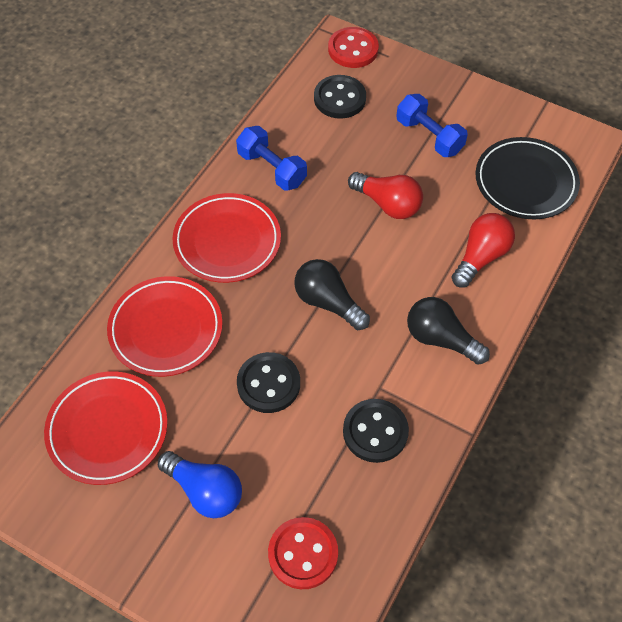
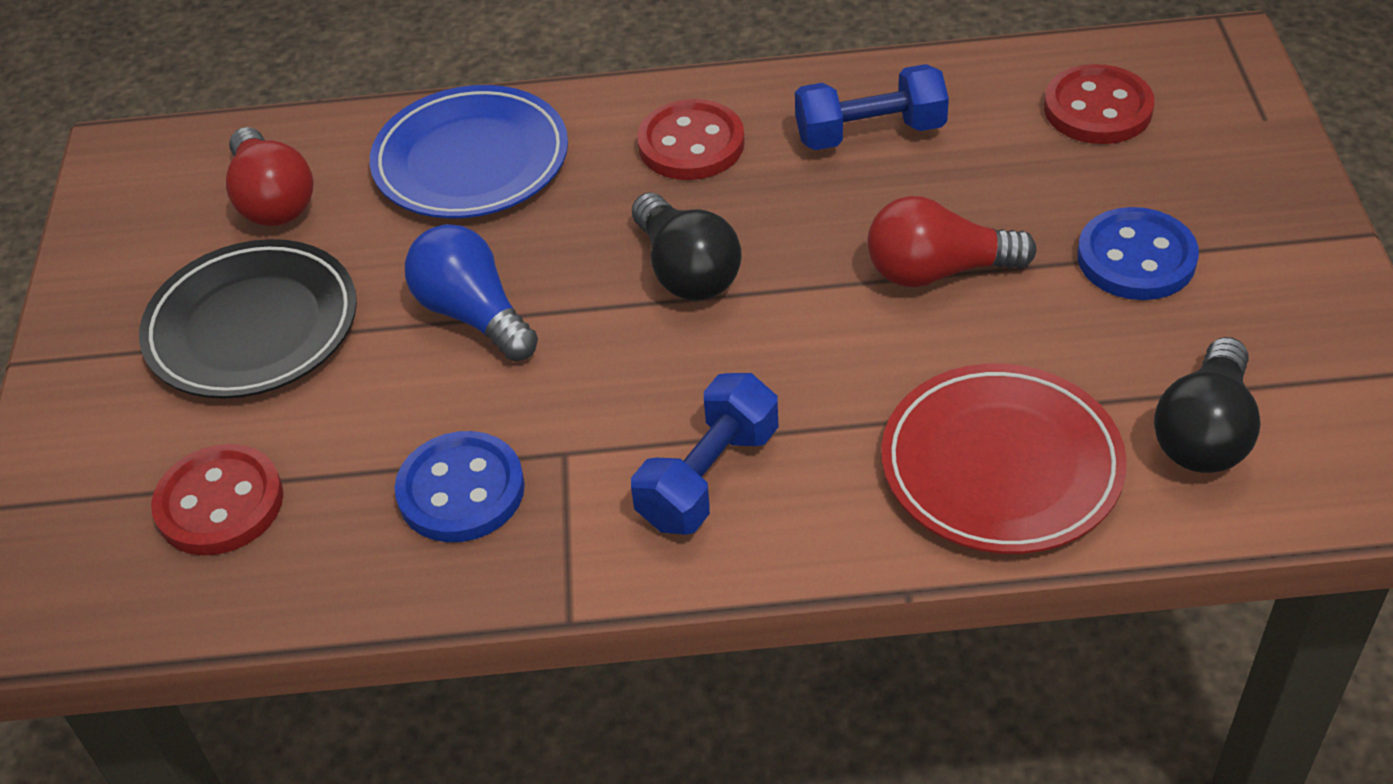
black button: [237,352,300,413] [314,75,366,119] [343,399,409,463] = 3 -> none = 0
blue button: none = 0 -> [395,431,525,542] [1077,207,1199,300] = 2
blue plate: none = 0 -> [370,85,568,218] = 1
red button: [268,517,338,589] [328,27,379,68] = 2 -> [151,444,283,556] [637,99,745,180] [1044,64,1155,144] = 3
red plate: [44,371,168,485] [107,276,222,377] [173,193,281,283] = 3 -> [881,364,1127,554] = 1

